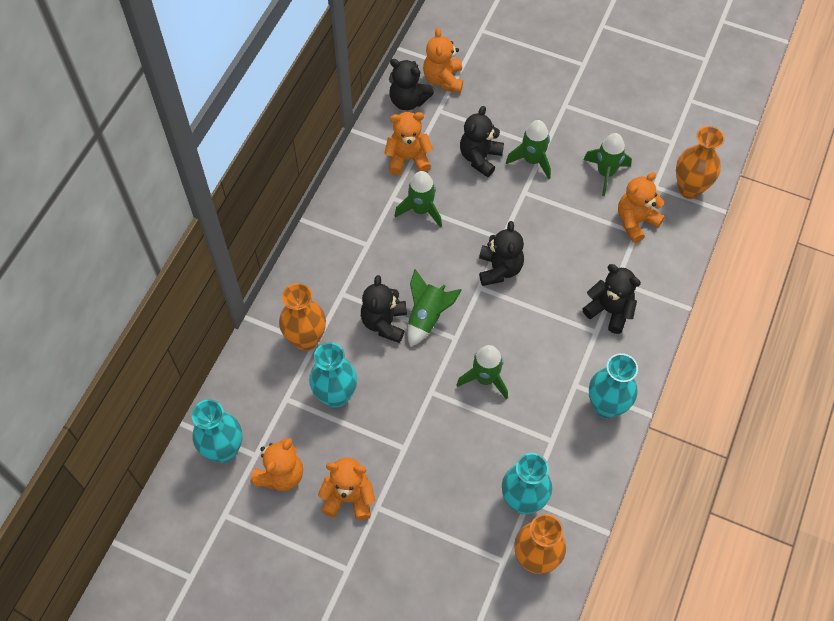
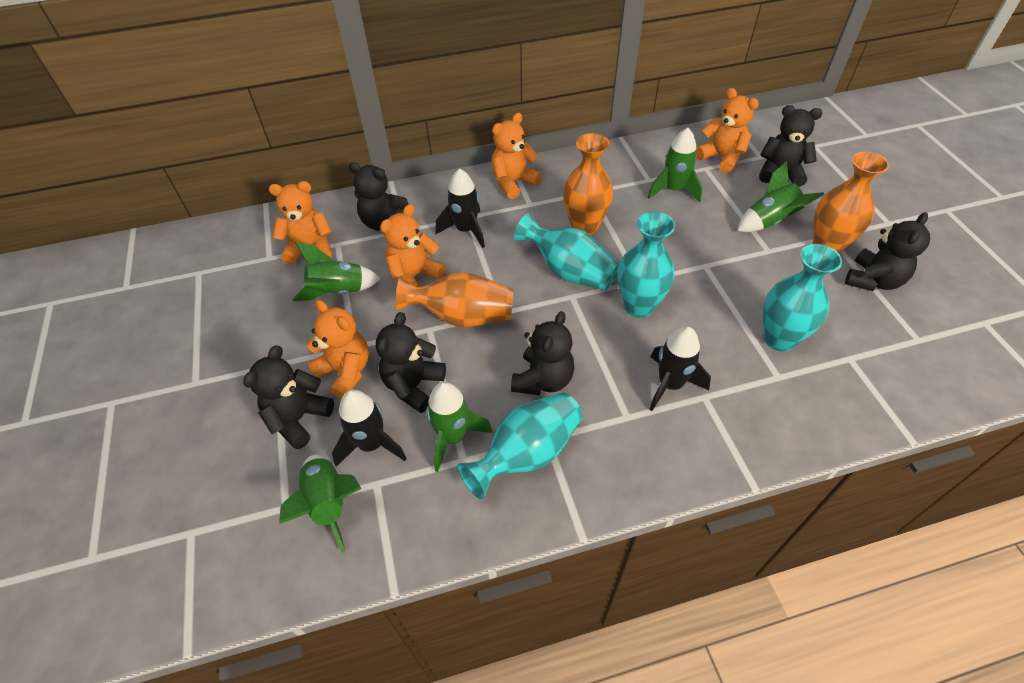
black rocket: none = 0 -> [332,390,407,467] [435,168,485,248] [649,326,711,411] = 3
black teddy bear: [361,275,407,343] [389,59,434,110] [460,106,504,177] [479,221,524,286] [582,264,641,334] = 5 -> [243,345,334,449] [349,162,408,231] [376,312,446,413] [511,311,575,395] [759,105,822,187] [845,212,930,291] = 6

